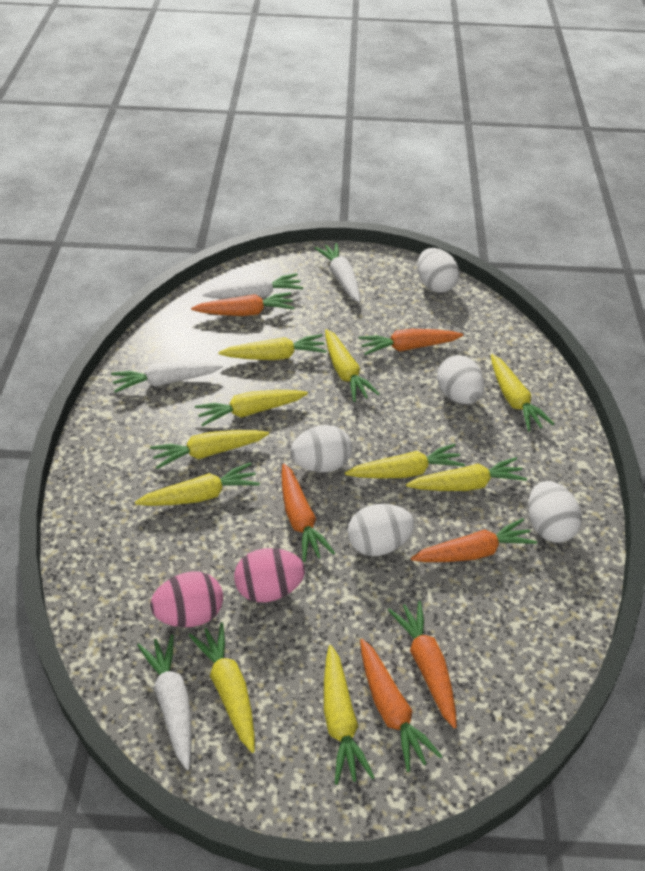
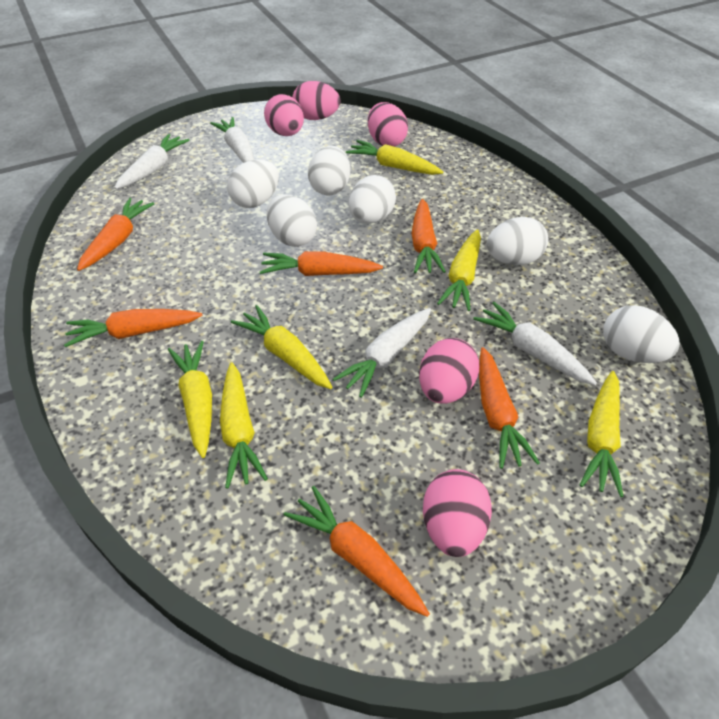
pink egg: [150,571,223,627] [234,548,305,602] = 2 -> [264,94,304,136] [292,81,340,120] [368,102,408,147] [419,338,480,404] [423,469,492,557] = 5
white egg: [290,425,352,473] [347,504,415,556] [417,248,459,293] [437,355,485,404] [528,481,582,543] = 5 -> [227,160,279,208] [267,194,317,247] [308,146,350,195] [349,175,396,224] [487,217,548,265] [603,305,680,363] = 6
yellow carrot: [135,462,260,506] [150,430,269,469] [188,623,255,753] [195,390,308,427] [218,334,327,360] [324,645,375,785] [325,329,380,402] [345,444,465,479] [406,457,527,491] [491,354,554,431] = 10 -> [168,341,212,458] [220,362,268,488] [231,305,332,389] [346,140,443,175] [437,229,481,311] [580,371,624,497] = 6

